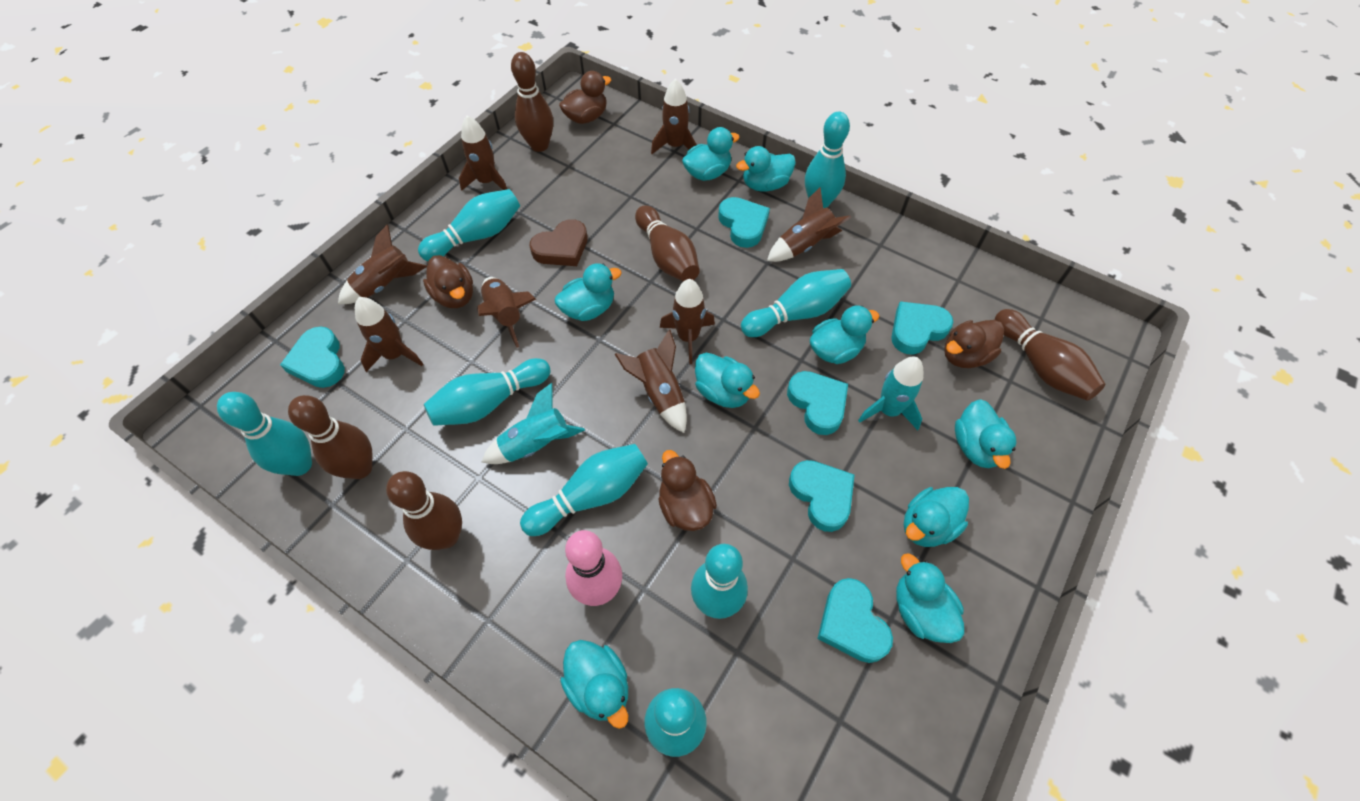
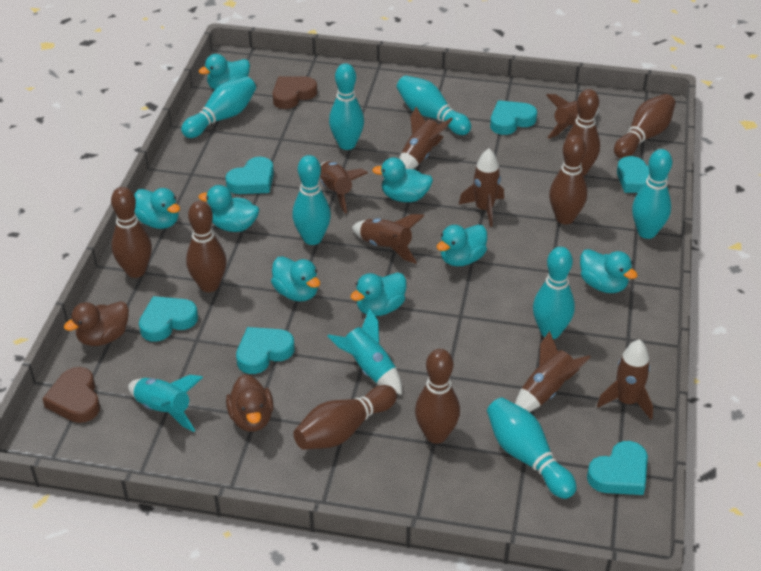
brown bowling pin: [288,395,372,479] [386,471,462,550] [511,52,553,152] [635,205,700,282] [995,309,1105,401] = 5 -> [111,187,152,278] [186,201,227,292] [293,385,397,450] [415,349,460,444] [549,135,587,224] [564,89,600,176] [614,94,676,159] = 7
brown duck: [423,255,473,308] [559,71,611,124] [658,450,717,531] [944,320,1004,368] = 4 -> [64,301,129,346] [226,374,274,432] = 2
brown heart: [530,219,588,266] = 1 -> [42,367,100,423] [272,76,317,109] = 2
brown rocket: [338,224,427,304] [355,297,423,372] [459,115,507,191] [477,277,536,348] [615,329,687,433] [651,79,697,154] [660,279,715,364] [767,187,851,262] = 8 -> [320,161,368,213] [352,214,424,264] [399,107,453,169] [459,149,504,227] [515,331,591,412] [546,94,599,139] [597,339,653,420] = 7
pink bowling pin: [565,530,622,606] = 1 -> none = 0
turquoise bowling pin: [217,392,312,476] [418,189,520,261] [424,358,551,426] [520,444,648,536] [645,688,707,757] [691,544,748,619] [741,269,851,337] [805,112,850,208] = 8 -> [181,76,256,138] [292,155,331,245] [329,63,364,150] [397,75,471,135] [487,398,577,499] [533,247,575,339] [632,149,672,239] = 7
turquoise duck: [554,263,622,321] [560,640,628,729] [682,127,740,181] [695,353,760,408] [736,146,796,192] [810,306,880,364] [896,553,964,643] [904,487,969,547] [955,399,1017,469] = 9 -> [134,188,180,229] [199,54,250,90] [199,185,259,232] [271,256,320,302] [350,272,406,316] [372,157,433,202] [436,225,487,266] [580,249,638,293] = 8

